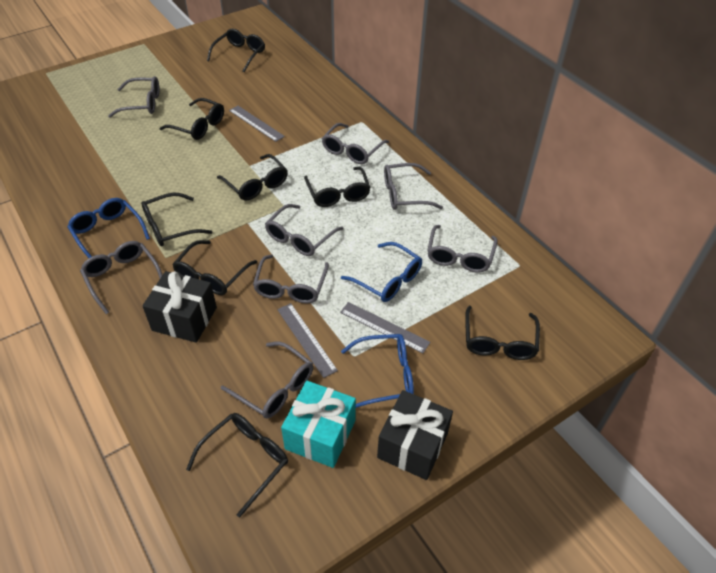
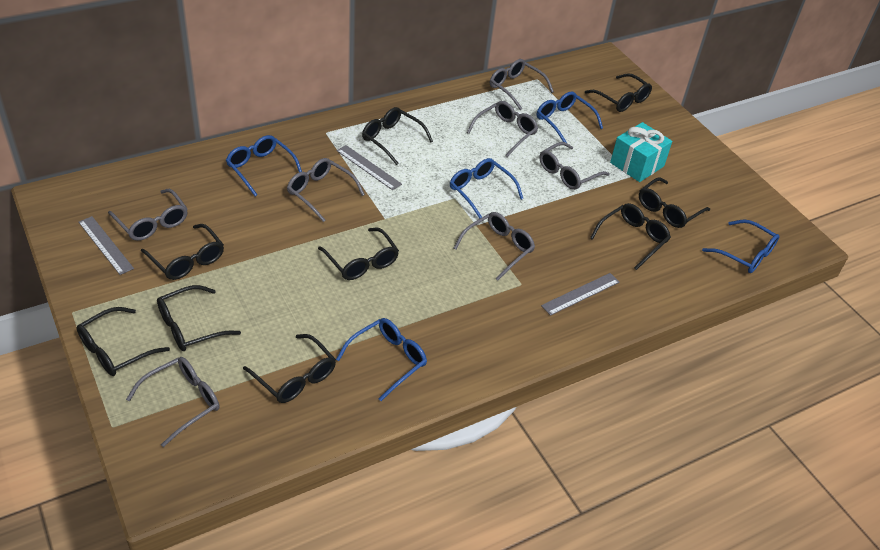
black gift: [142,271,217,343] [377,390,453,480] = 2 -> none = 0
black glasses: [141,193,213,246] [159,98,224,140] [172,240,257,295] [186,413,288,517] [207,29,265,72] [217,154,288,201] [304,167,371,207] [465,306,540,360] = 8 -> [77,307,170,376] [141,224,224,280] [157,285,241,351] [243,334,336,403] [318,228,399,280] [362,107,433,165] [585,73,652,112] [590,203,671,270] [639,177,710,228] = 9
blue glasses: [67,198,150,258] [341,242,422,302] [341,334,414,408] = 3 -> [226,135,302,196] [336,318,427,401] [450,158,523,219] [537,92,603,143] [702,220,780,273] = 5
grey glasses: [80,241,162,314] [108,76,159,118] [221,341,313,419] [253,255,329,303] [265,204,344,256] [322,123,389,164] [384,163,443,210] [427,225,497,273] = 8 -> [108,189,188,241] [126,357,219,447] [287,158,365,222] [454,212,535,281] [467,101,538,157] [490,59,554,110] [539,142,610,190] = 7

